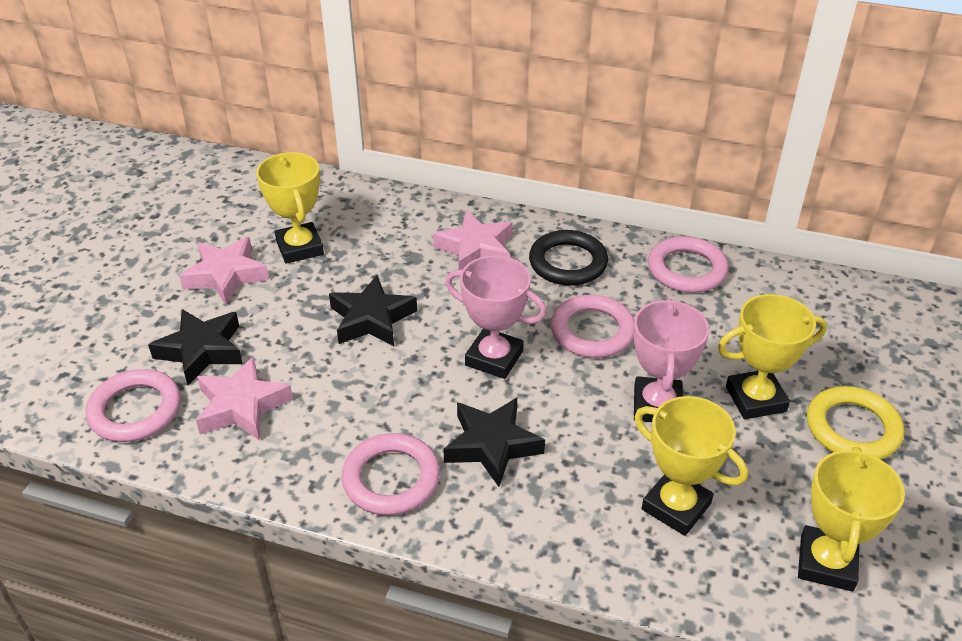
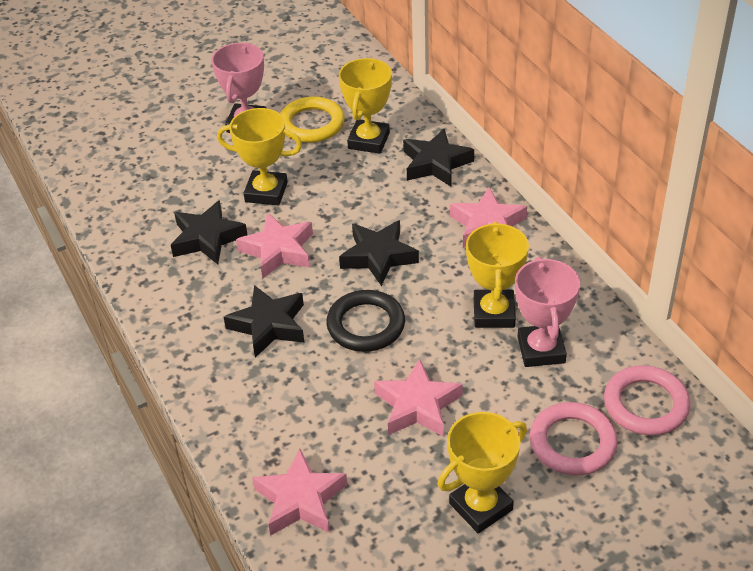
black star: [148,309,243,385] [329,275,417,346] [443,398,545,487] = 3 -> [171,200,247,264] [224,285,304,358] [339,220,419,286] [403,129,474,186] = 4
pink ring: [86,369,181,442] [341,433,440,515] [551,295,634,358] [648,236,729,293] = 4 -> [530,402,618,475] [604,365,690,435] = 2
pink star: [179,237,269,305] [196,356,293,440] [433,210,513,270] = 3 -> [236,213,313,279] [252,449,347,536] [374,359,463,437] [450,187,527,248] = 4

